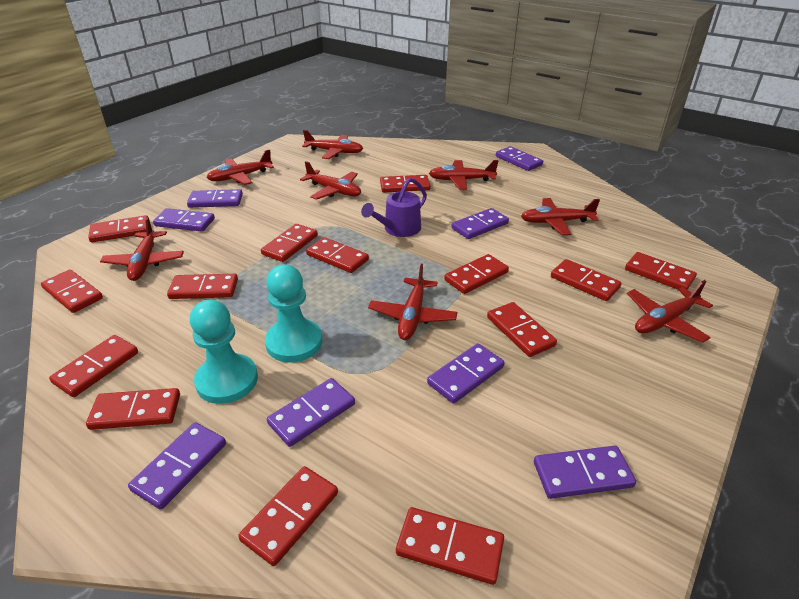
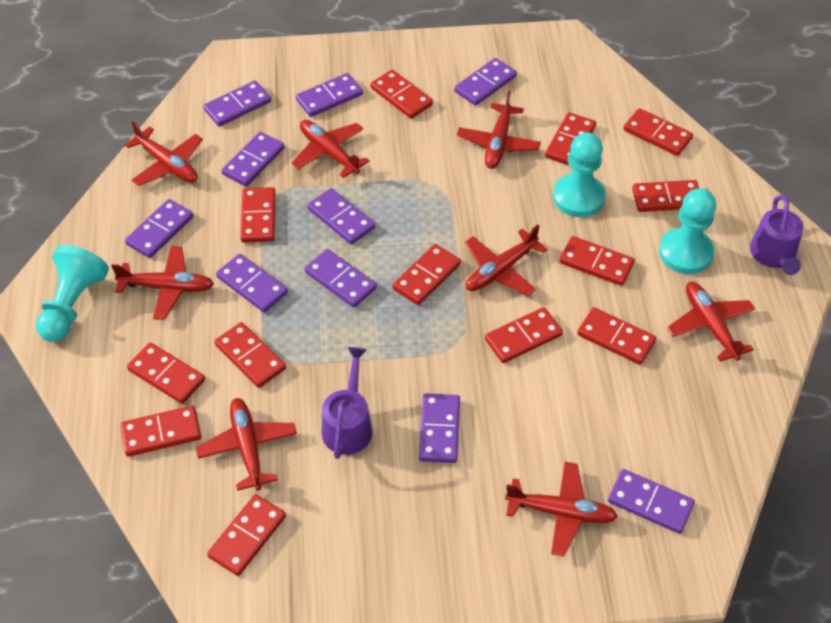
purple domino: [128,422,226,510] [153,208,215,232] [187,189,243,208] [267,378,355,447] [427,343,505,404] [452,208,509,239] [496,146,543,171] [534,446,636,499] = 8 -> [125,199,194,258] [203,81,271,127] [216,254,288,312] [221,132,285,186] [296,73,363,117] [305,249,377,308] [307,188,375,245] [419,393,460,463] [454,58,517,106] [608,469,695,534] = 10
purple watering can: [361,178,427,237] = 1 -> [322,347,373,459] [750,195,804,275] = 2
red domino: [41,269,103,313] [49,335,138,397] [86,388,180,430] [88,215,148,243] [167,274,238,299] [238,466,338,566] [261,224,318,262] [306,237,369,273] [380,175,430,193] [396,507,504,585] [444,254,509,294] [487,302,557,357] [551,259,622,301] [625,252,697,290] = 14 -> [120,406,201,457] [127,343,205,404] [207,494,286,576] [215,322,286,388] [240,187,276,243] [371,70,433,119] [393,244,461,305] [485,307,563,363] [545,112,596,166] [559,236,635,286] [577,307,656,365] [623,108,693,156] [632,180,699,212] = 13
turquoise pawn: [190,300,258,404] [265,264,322,363] = 2 -> [36,245,109,342] [553,132,606,217] [659,188,716,274] = 3

